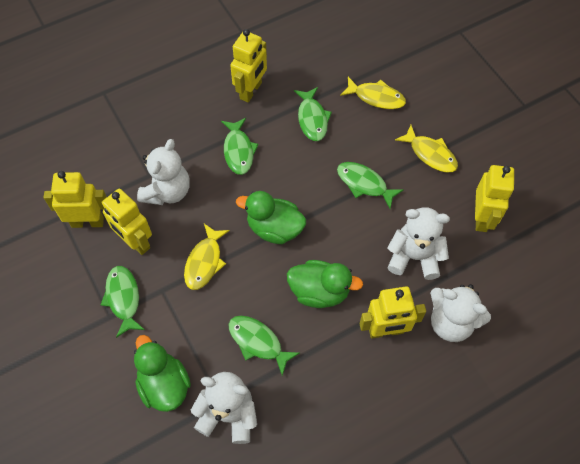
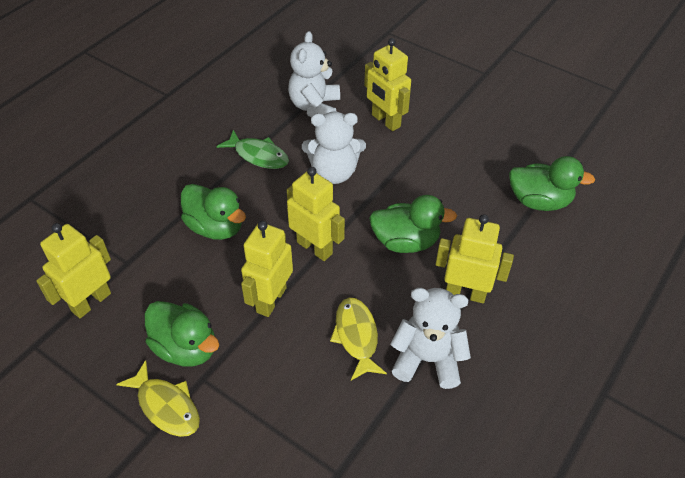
green duck: [134,335,191,412] [236,191,306,244] [287,260,363,308] = 3 -> [145,301,219,367] [181,184,246,240] [369,195,457,253] [509,156,595,211] = 4
green fish: [101,266,145,338] [221,118,259,175] [228,316,300,376] [294,87,332,141] [337,162,404,208] = 5 -> [216,130,289,169] = 1
white teddy bear: [137,139,190,205] [191,372,257,444] [387,207,450,280] [430,284,491,342] = 4 -> [288,31,340,117] [302,112,366,184] [390,288,471,389] = 3
yellow fish: [184,224,230,290] [340,77,406,109] [395,125,458,172] = 3 -> [116,360,200,437] [330,298,387,380] = 2

